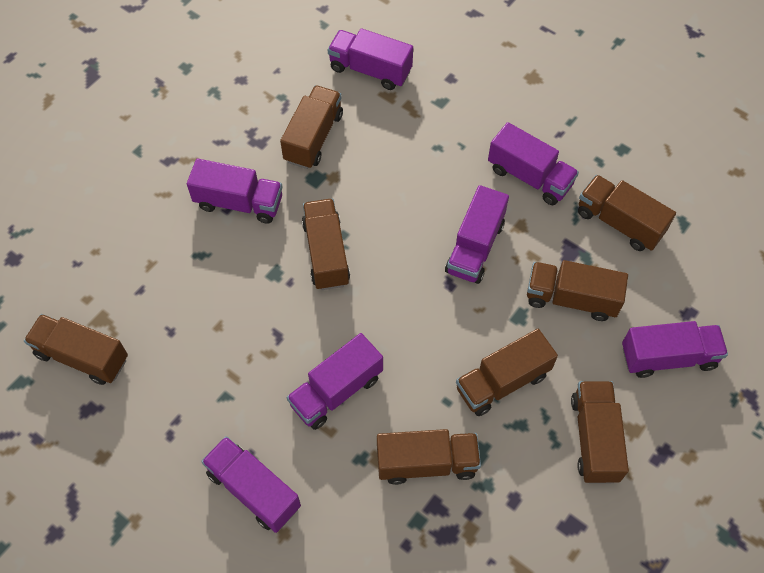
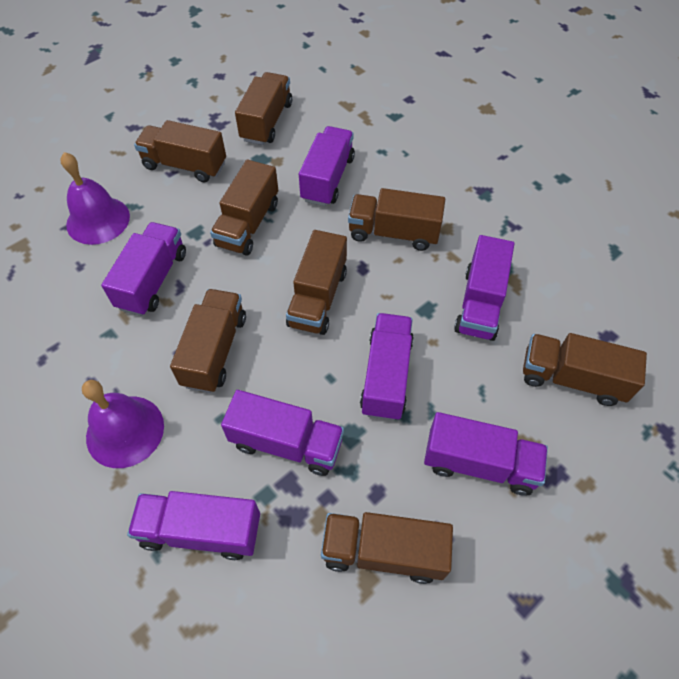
purple bell: none = 0 -> [61,152,130,245] [82,380,164,468] = 2

